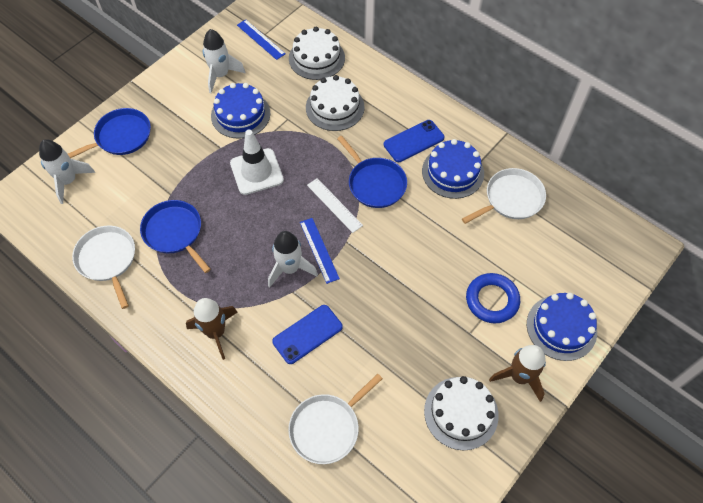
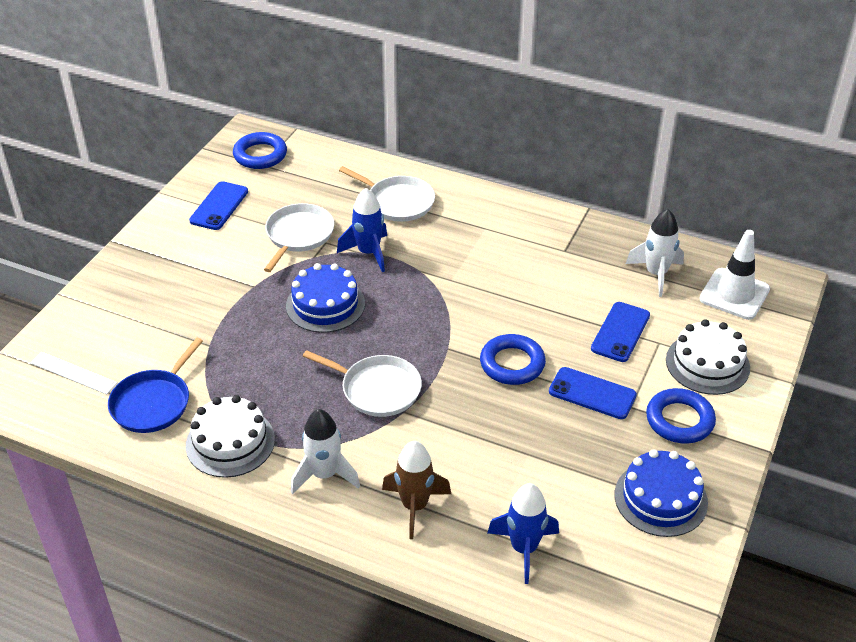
blue cake: [211,83,270,139] [422,139,484,199] [527,293,597,361] = 3 -> [286,263,365,333] [615,449,708,537] = 2
blue pan: [68,108,151,158] [140,200,211,273] [337,136,407,208] = 3 -> [108,338,203,433] = 1
blue phone: [272,305,343,364] [384,120,444,162] = 2 -> [189,181,248,230] [549,367,637,419] [591,302,650,362] = 3
blue ring: [466,273,520,323] = 1 -> [233,132,287,169] [480,334,546,385] [646,388,716,444] = 3
blue rocket: none = 0 -> [337,188,387,272] [487,483,559,584] = 2
blue ruler: [237,19,286,60] [300,218,340,284] = 2 -> none = 0
brown rocket: [186,298,238,360] [489,345,546,402] = 2 -> [382,441,451,539] = 1
white cake: [289,27,345,80] [306,75,365,131] [424,376,498,450] = 3 -> [186,395,275,478] [666,319,750,395] = 2
white rocket: [39,139,95,204] [203,29,246,93] [268,231,318,288] = 3 -> [291,409,360,494] [626,209,684,297] = 2

